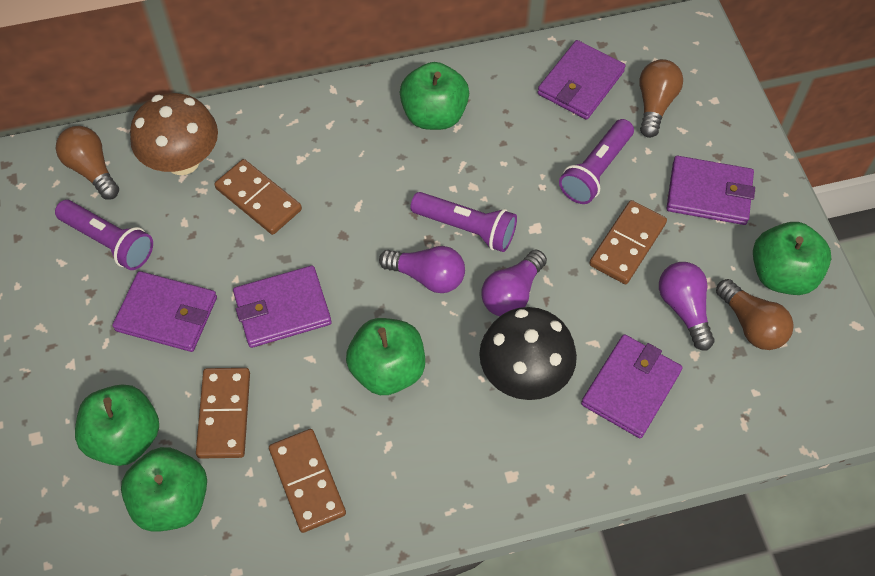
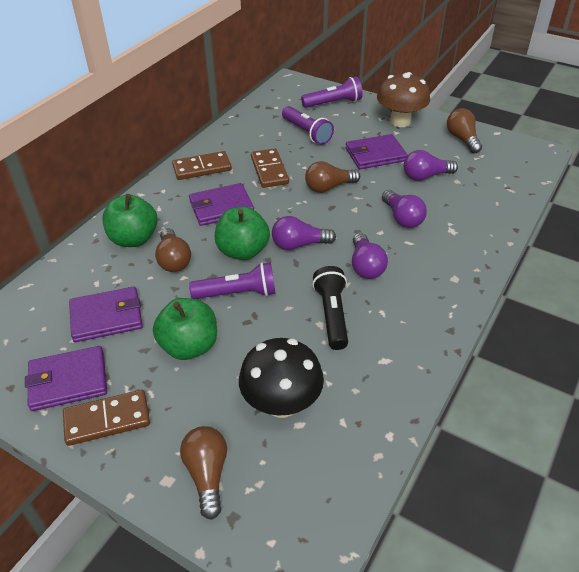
black flashlight: none = 0 -> [312,266,348,350] = 1
brown domino: [196,368,250,459] [214,159,302,235] [269,429,346,533] [589,200,667,284] = 4 -> [63,390,150,446] [172,151,232,180] [251,148,289,188] = 3
brown light bulb: [56,126,119,200] [640,59,683,138] [716,279,794,350] = 3 -> [155,228,191,272] [180,426,227,520] [305,161,360,193] [447,108,482,153] = 4
green apple: [75,384,159,466] [121,447,207,532] [346,318,425,395] [400,62,469,130] [753,222,831,295] = 5 -> [102,194,158,247] [153,298,217,360] [215,206,270,260] = 3
purple light bulb: [379,246,465,293] [481,250,547,317] [659,262,715,351] = 3 -> [272,216,336,250] [352,233,388,279] [382,190,427,228] [404,150,458,181] = 4
purple wallet: [112,271,217,352] [233,265,332,348] [537,40,626,120] [581,334,683,438] [667,156,755,225] = 5 -> [25,346,107,411] [69,286,143,342] [189,183,254,226] [345,134,408,169] = 4

